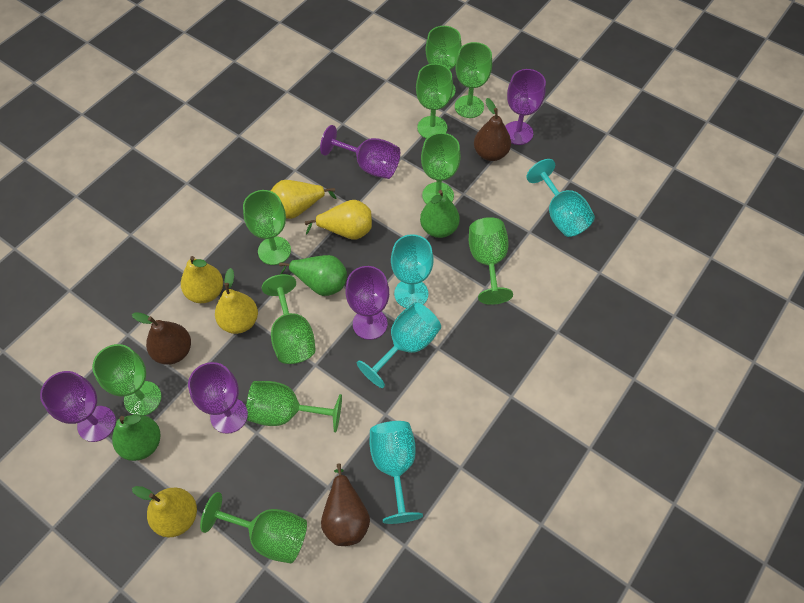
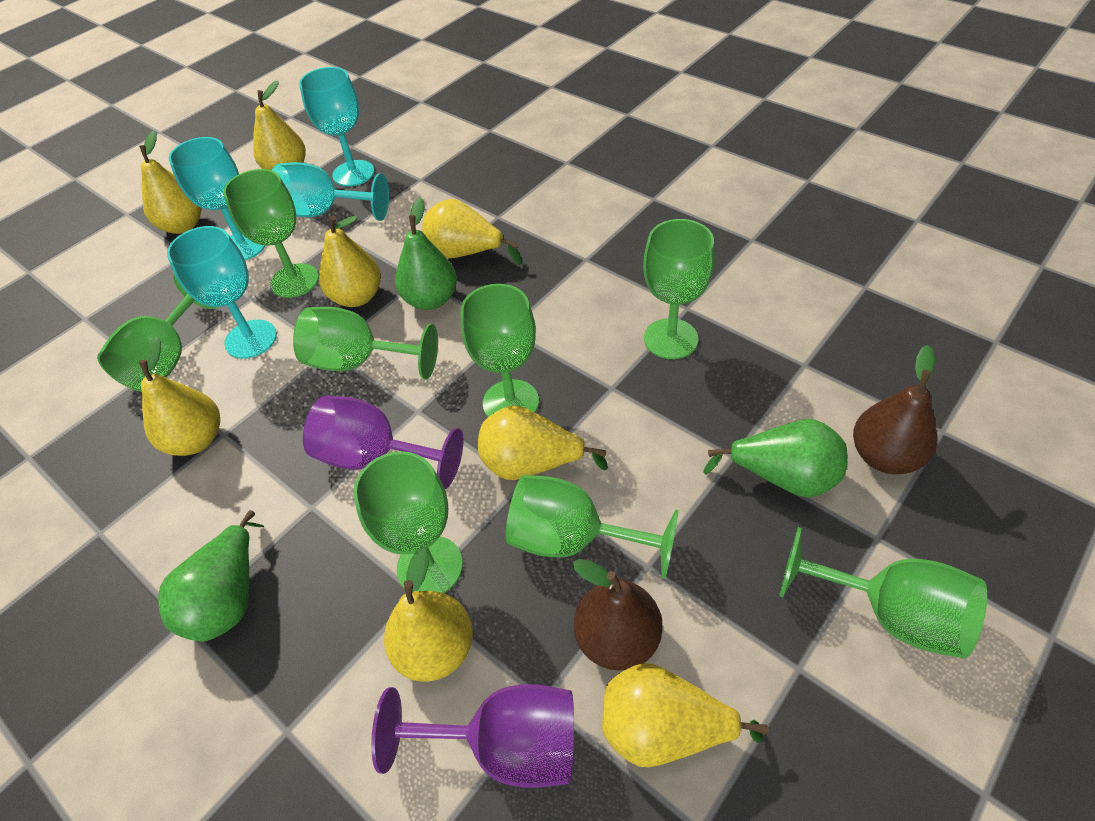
brown pear: [132,312,191,365] [321,463,370,546] [474,98,511,161] = 3 -> [573,559,663,671] [853,345,937,474] = 2
green goblet: [92,344,161,415] [200,492,307,563] [243,190,291,265] [246,381,342,432] [262,274,316,364] [416,64,453,139] [421,133,461,204] [426,26,462,98] [455,42,492,118] [469,217,513,305] = 10 -> [97,275,218,392] [223,169,319,298] [293,307,438,379] [353,451,463,593] [460,284,539,417] [506,475,679,579] [643,219,715,359] [779,527,987,659] = 8
purple goblet: [40,371,116,442] [188,362,247,434] [320,125,400,179] [346,266,389,340] [505,69,546,145] = 5 -> [303,396,464,489] [371,684,574,788] = 2
yellow pear: [132,486,197,538] [181,256,223,303] [215,268,258,334] [271,180,336,219] [305,200,372,240] = 5 -> [139,131,202,234] [139,337,220,456] [253,80,306,170] [319,215,381,307] [384,547,473,682] [422,199,522,264] [478,405,608,480] [602,663,769,767] = 8

